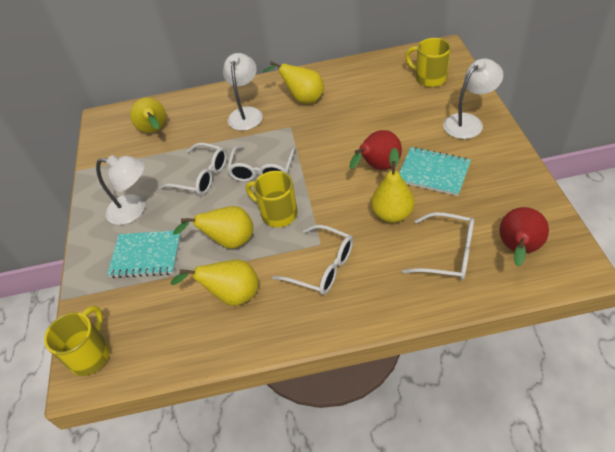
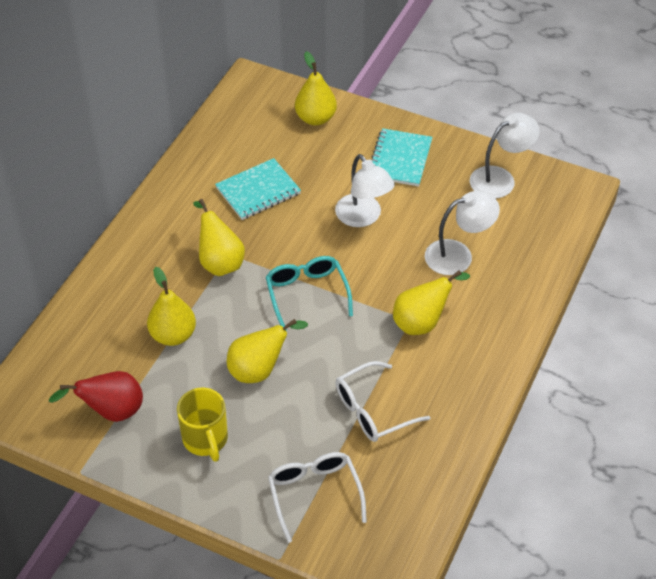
red pear: [349,130,402,170] [500,207,549,266] = 2 -> [49,371,143,422] = 1
turquoise glasses: none = 0 -> [266,256,353,331] = 1
white glasses: [159,143,227,195] [227,146,295,182] [272,225,353,295] [402,212,474,280] = 4 -> [268,452,367,543] [336,361,431,442] = 2
yellow mug: [44,306,110,376] [246,171,297,227] [405,38,451,87] = 3 -> [177,388,228,462] = 1

